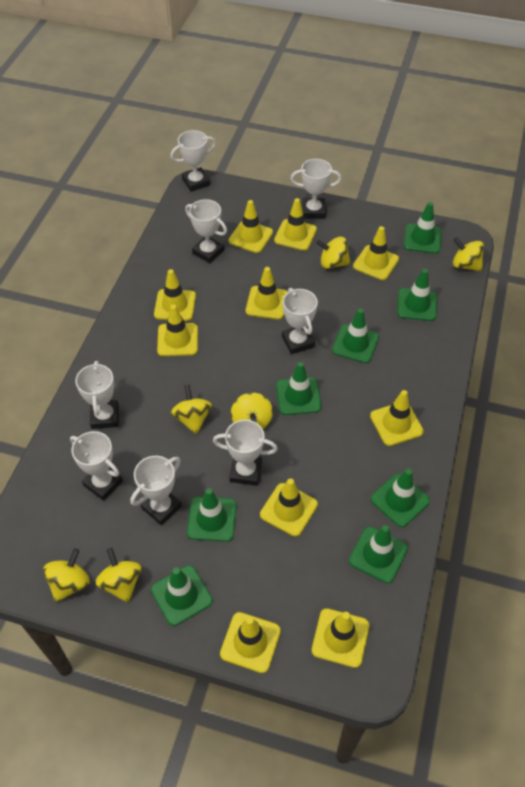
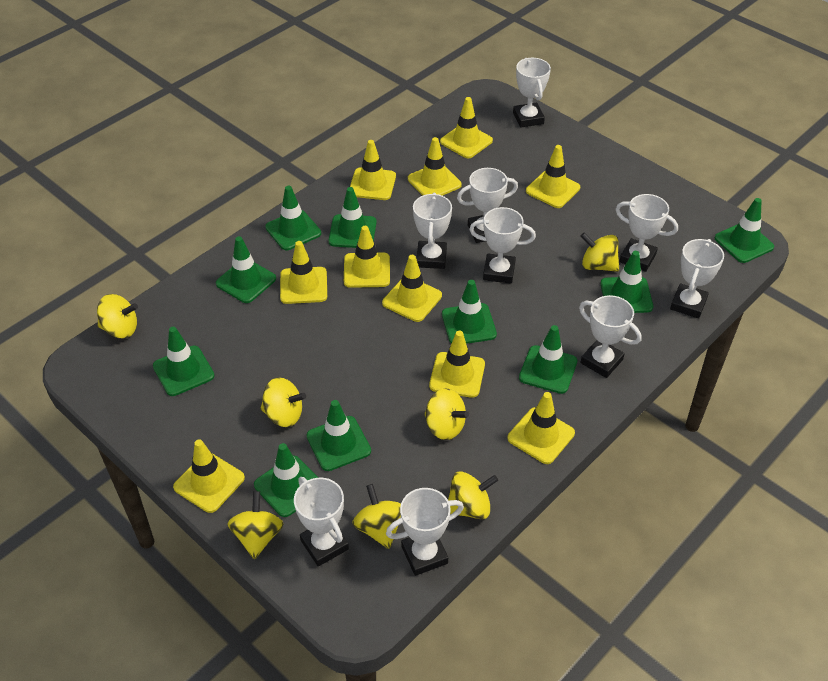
green traffic cone: [151,565,213,626] [187,488,237,542] [276,362,322,415] [332,308,379,363] [349,525,408,583] [370,469,430,527] [397,269,437,321] [404,202,442,254] = 8 -> [153,327,215,396] [216,236,276,303] [254,443,318,517] [265,186,321,250] [307,400,371,471] [328,187,377,248] [442,280,497,344] [519,325,577,394] [601,251,653,313] [715,198,774,263] = 10
white trophy: [70,431,123,501] [75,361,119,429] [130,456,182,525] [170,130,216,192] [185,199,227,263] [213,420,278,486] [282,288,318,354] [290,159,341,219] = 8 -> [294,477,349,566] [386,488,464,576] [413,193,452,269] [457,168,518,243] [469,207,536,284] [513,58,551,128] [579,295,642,378] [616,194,678,272] [670,239,724,318] = 9
yellow spinning top: [43,549,90,602] [95,548,142,603] [171,385,212,435] [231,393,273,429] [316,236,351,269] [453,237,484,271] = 6 -> [97,294,138,338] [227,491,283,559] [260,377,306,427] [352,484,401,549] [424,388,469,440] [448,471,498,519] [580,232,619,272] = 7

